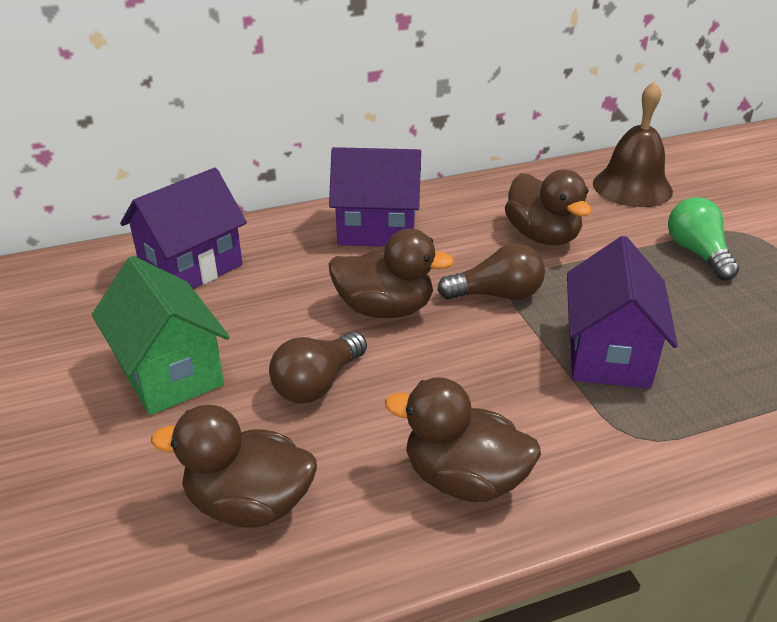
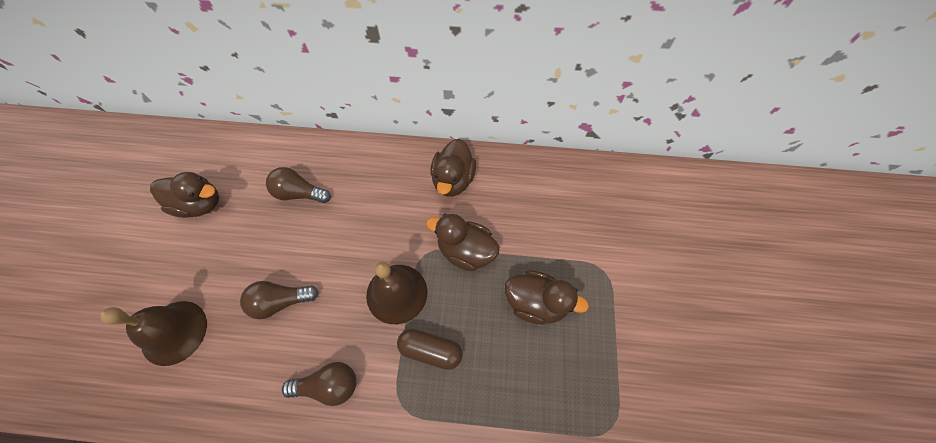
brown bell: [593,81,673,207] = 1 -> [100,301,207,366] [366,262,428,324] = 2
brown capsule: none = 0 -> [397,329,463,370] = 1
brown light bulb: [269,332,367,403] [437,243,545,300] = 2 -> [240,281,319,319] [266,167,331,203] [282,362,356,406] = 3
green house: [92,256,230,415] = 1 -> none = 0
green light bulb: [668,197,739,280] = 1 -> none = 0
purple house: [120,168,247,289] [329,147,421,247] [567,236,678,389] = 3 -> none = 0

